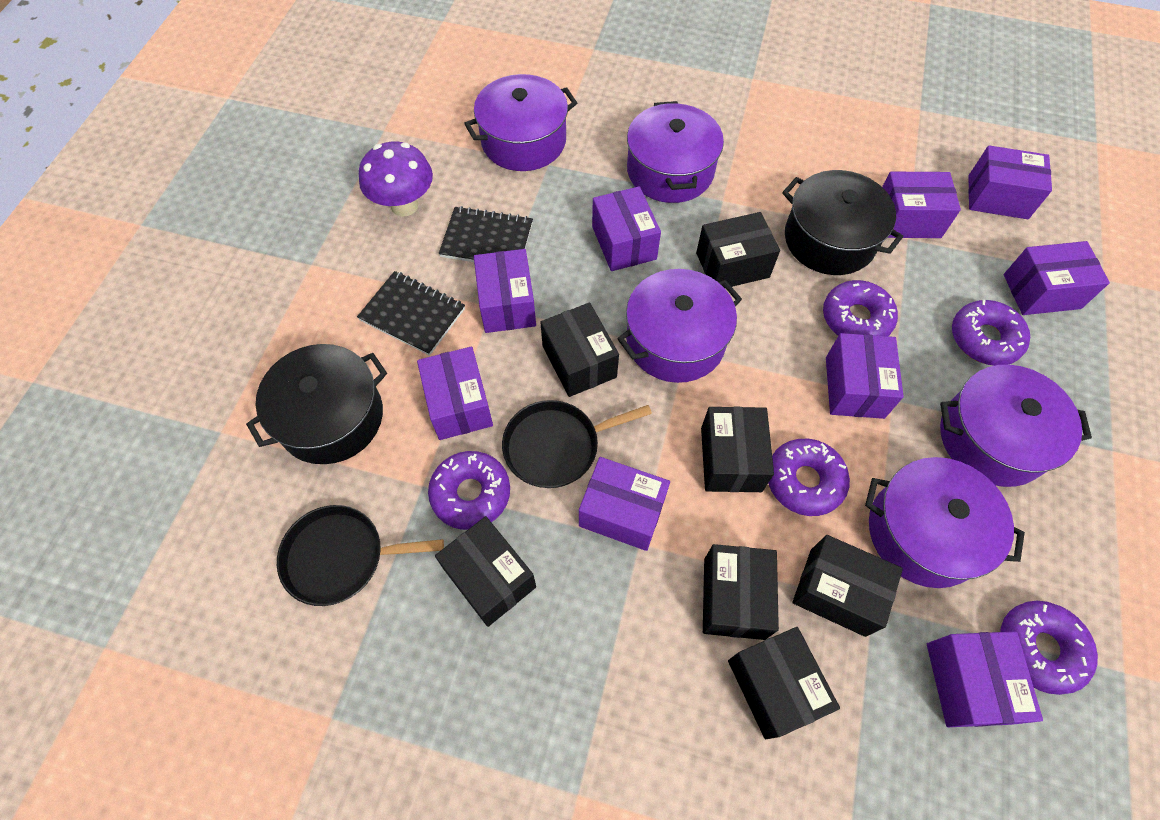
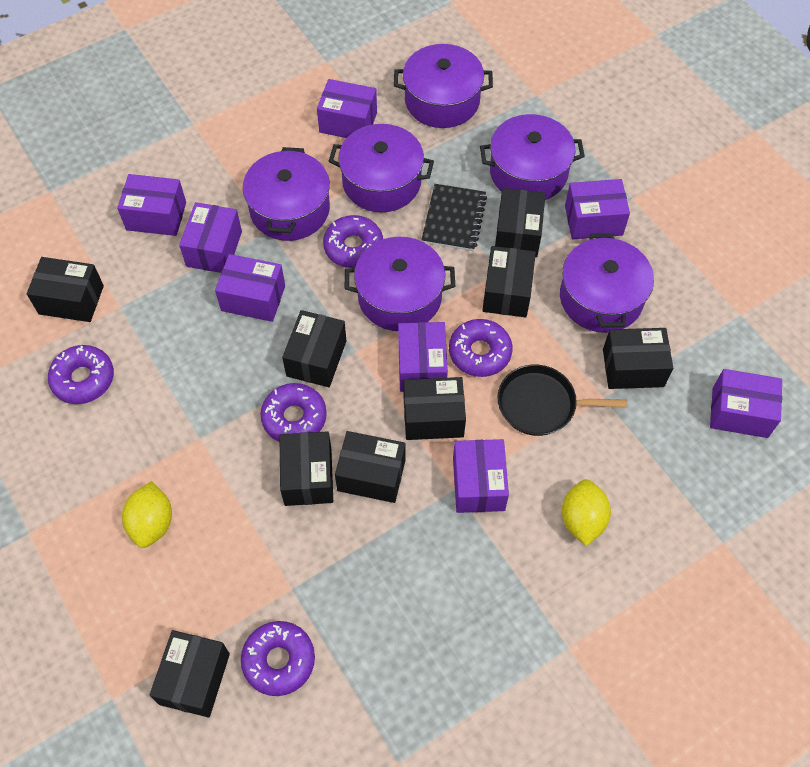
black box: [435,516,536,627] [540,303,619,397] [696,212,780,288] [701,407,774,492] [703,544,779,640] [728,627,840,739] [792,535,903,637] = 7 -> [27,257,104,322] [150,630,230,718] [279,431,333,506] [282,310,346,387] [335,431,406,503] [404,377,466,440] [482,246,536,317] [495,188,545,257] [603,328,673,389] = 9
black notebook: [357,271,465,356] [439,206,533,262] = 2 -> [421,184,487,251] = 1
black pan: [277,505,444,606] [502,400,652,488] = 2 -> [497,365,627,436] = 1
black pot: [246,344,387,464] [782,170,903,275] = 2 -> none = 0
purple box: [417,347,493,440] [474,249,536,333] [579,457,670,551] [592,186,661,271] [826,333,904,419] [882,172,961,238] [927,631,1043,727] [968,145,1052,219] [1004,241,1110,315] = 9 -> [117,174,186,236] [179,202,242,273] [215,254,285,322] [317,79,377,138] [398,322,448,392] [453,439,509,513] [565,179,630,239] [710,369,782,438] = 8
purple mushroom: [359,142,433,216] = 1 -> none = 0
purple pot: [464,74,577,171] [617,269,742,383] [627,101,724,203] [865,457,1025,588] [940,365,1092,487] = 5 -> [243,147,330,241] [329,124,434,212] [345,237,455,331] [394,44,493,128] [480,114,585,200] [560,234,654,333] = 6
yellow lemon: none = 0 -> [122,481,172,548] [561,479,611,546] = 2

